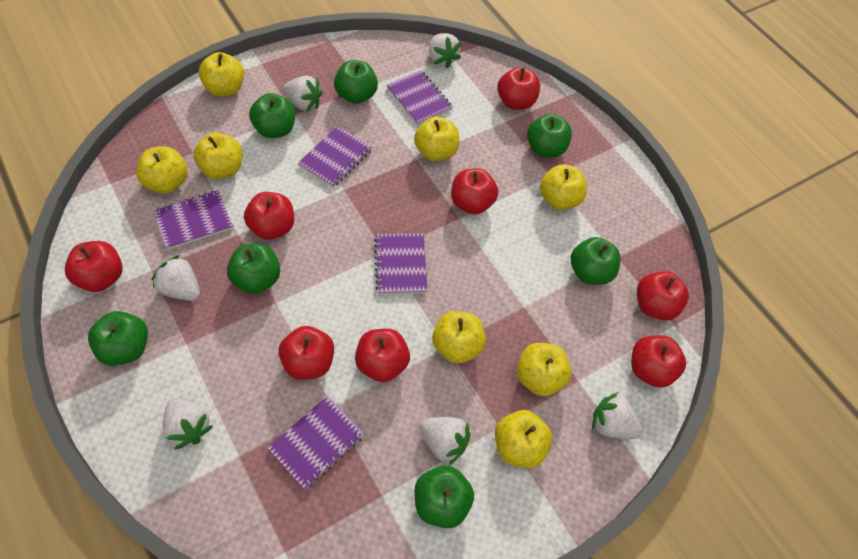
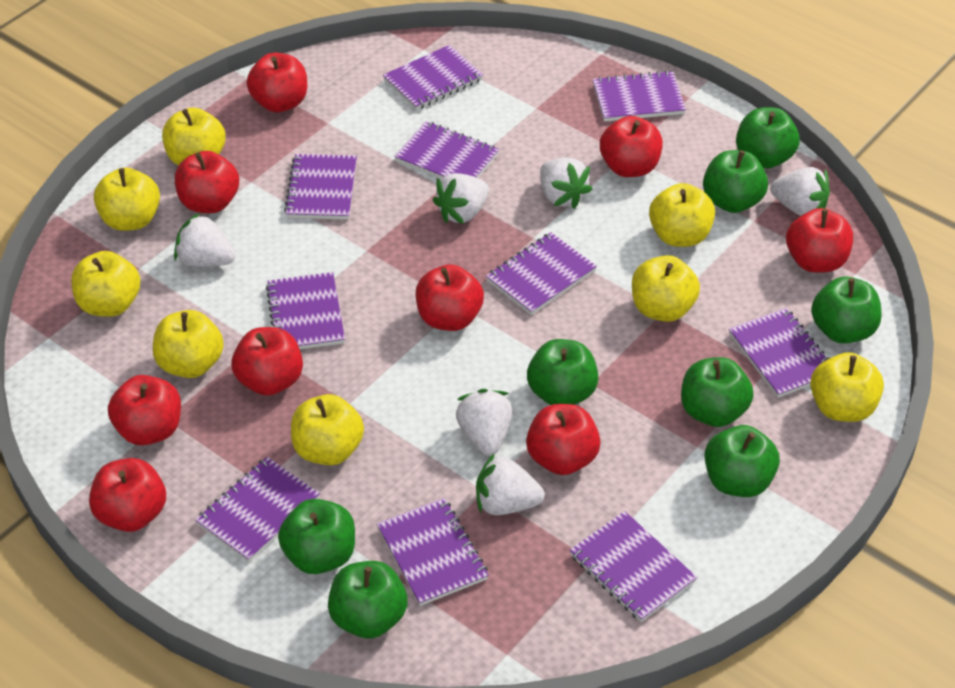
green apple: [88,311,148,366] [227,244,280,294] [249,93,295,138] [334,60,378,104] [414,466,474,528] [527,114,572,157] [571,237,621,285] = 7 -> [278,499,355,574] [328,561,408,638] [527,339,598,405] [681,357,753,427] [703,150,768,213] [704,425,780,497] [736,107,800,169] [811,277,882,344] = 8
purple notebook: [153,190,233,250] [267,396,364,489] [298,126,372,187] [374,234,428,294] [386,70,453,125] = 5 -> [195,457,320,562] [266,272,345,349] [284,154,357,220] [377,498,489,606] [383,45,483,110] [394,121,499,179] [486,232,597,315] [570,511,697,622] [593,71,686,122] [729,308,829,398] = 10
red apple: [65,241,123,292] [244,192,294,240] [279,326,334,380] [355,329,410,382] [451,168,498,214] [497,67,540,110] [631,335,686,388] [637,271,689,320] = 8 -> [89,458,166,532] [108,375,181,445] [175,151,239,213] [231,327,303,396] [247,53,307,112] [416,264,484,331] [526,404,601,475] [600,116,663,177] [786,208,853,273] = 9

